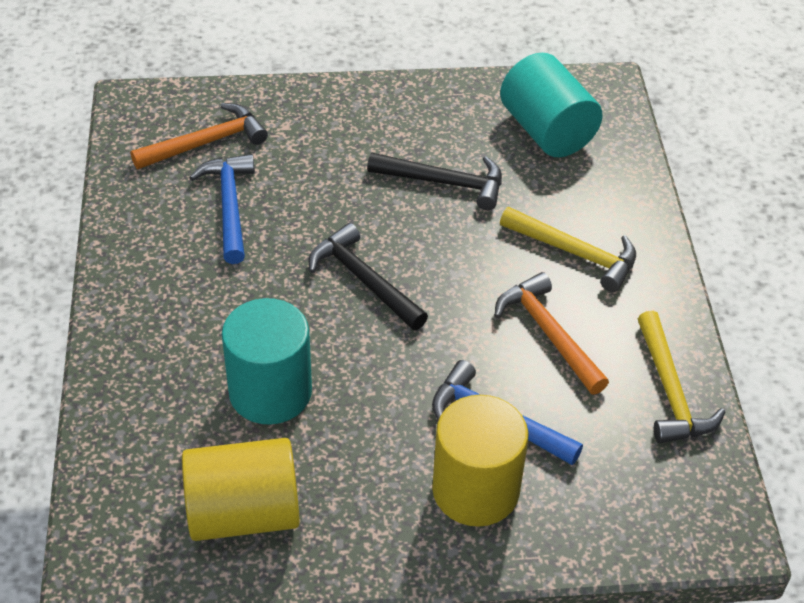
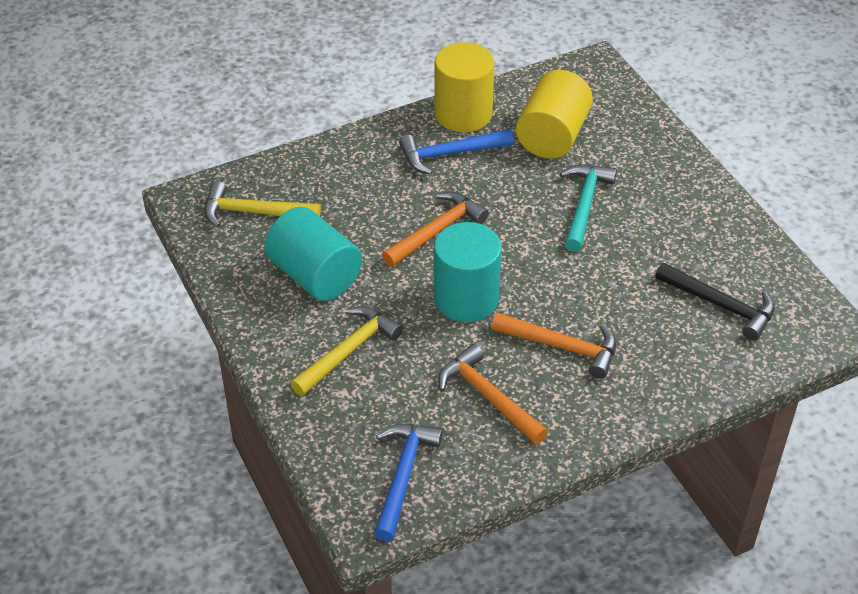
black hammer: [309,223,428,330] [367,153,502,210] = 2 -> [655,263,775,341] = 1
orange hammer: [131,103,268,169] [495,272,609,395] = 2 -> [382,192,489,267] [438,344,548,444] [491,312,616,379] = 3
turquoise hammer: none = 0 -> [560,164,617,252] = 1

